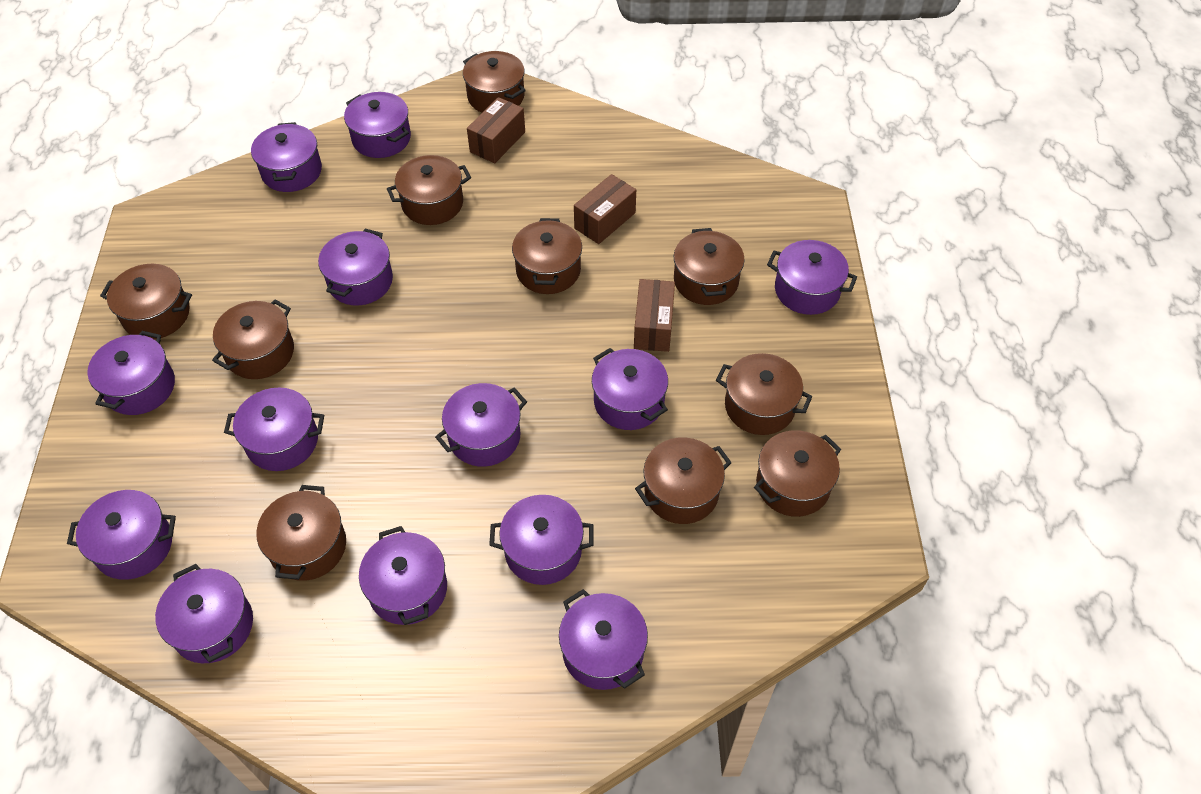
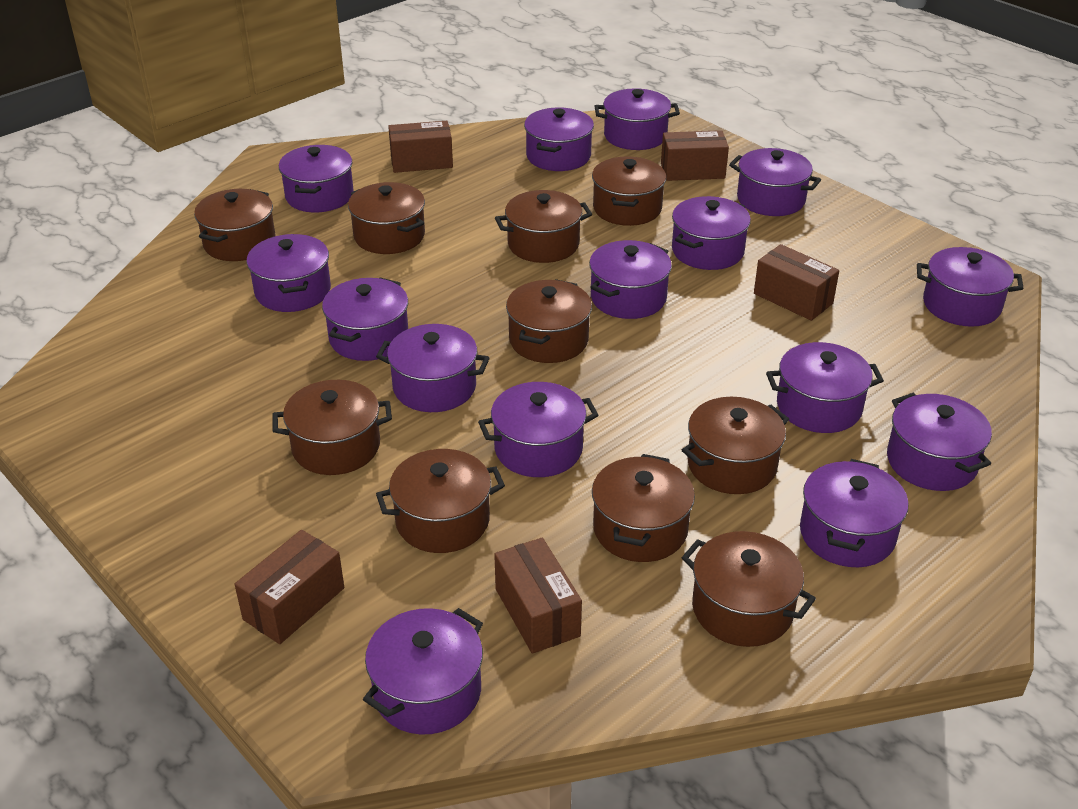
brown box: [467,97,525,163] [574,174,636,244] [634,279,675,352] = 3 -> [234,530,344,644] [388,121,453,173] [494,538,582,654] [661,130,729,181] [754,244,839,321] = 5
purple pot: [67,490,176,580] [87,331,175,415] [155,564,253,663] [224,388,324,471] [251,122,322,192] [318,228,393,306] [344,92,411,158] [359,526,447,625] [435,383,527,467] [489,495,594,585] [559,589,648,690] [592,348,668,430] [767,240,857,315] = 13 -> [247,234,331,312] [279,145,354,212] [322,278,408,361] [363,608,483,735] [376,324,489,412] [478,382,598,477] [524,108,594,171] [589,240,672,319] [595,88,680,150] [672,196,751,270] [729,148,821,216] [766,342,884,433] [800,459,908,567] [887,393,992,491] [917,247,1024,327] = 15

